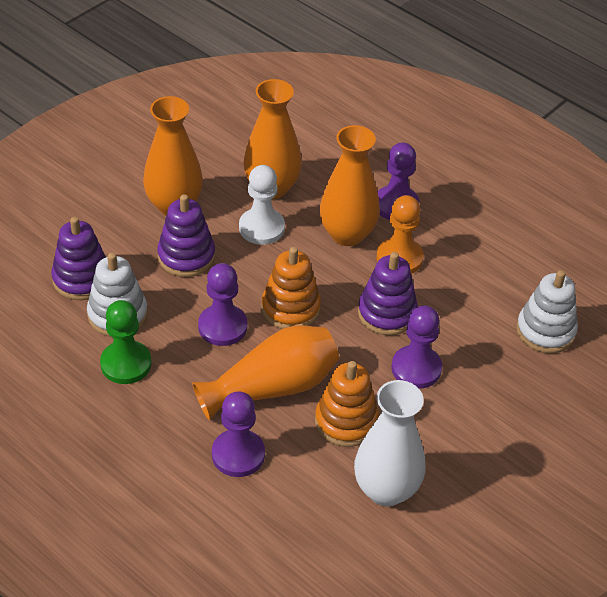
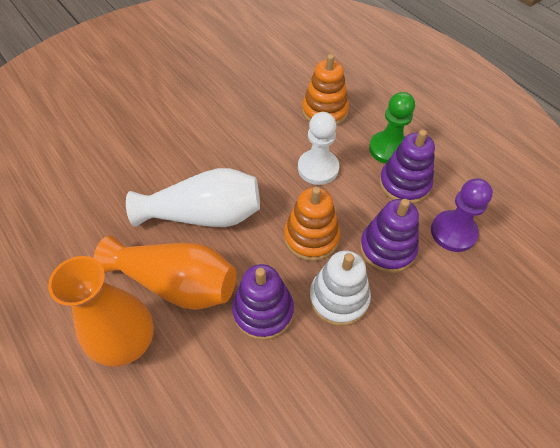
orange pawn: [376,195,424,274] = 1 -> none = 0
orange vase: [143,96,203,216] [192,325,339,420] [243,79,302,199] [320,125,380,246] = 4 -> [48,256,154,367] [94,236,236,310] = 2
purple pawn: [198,263,248,346] [212,391,265,477] [378,142,419,220] [391,305,442,389] = 4 -> [431,179,493,252] = 1
white stacking toy: [87,253,148,337] [516,270,578,353] = 2 -> [309,251,371,326] = 1

